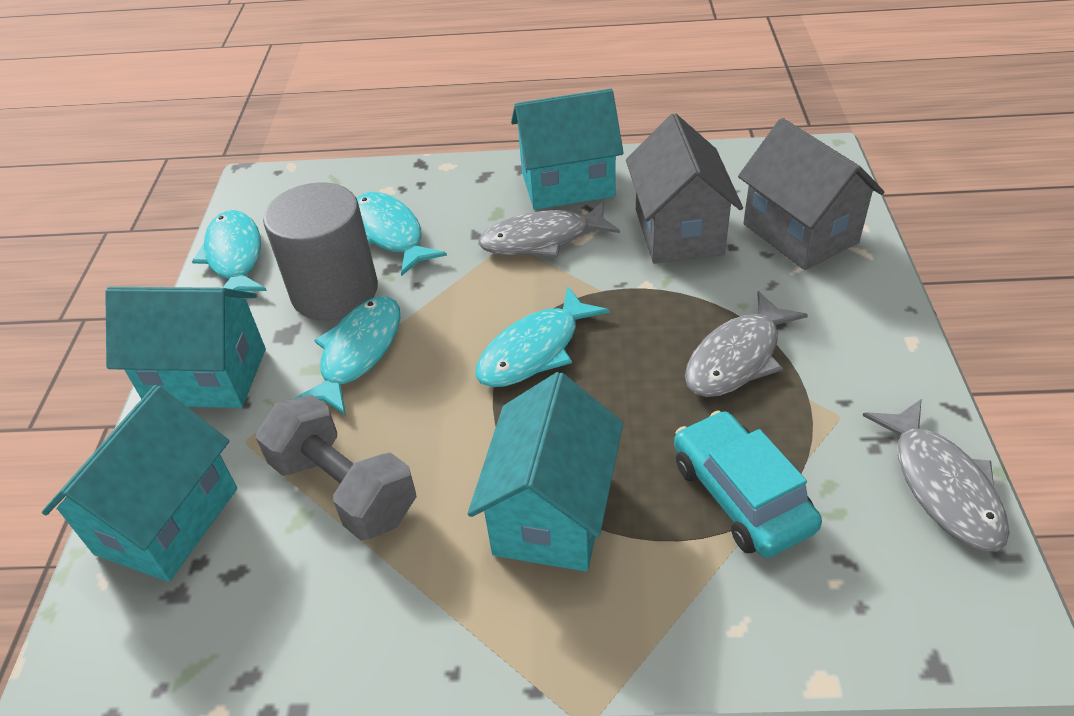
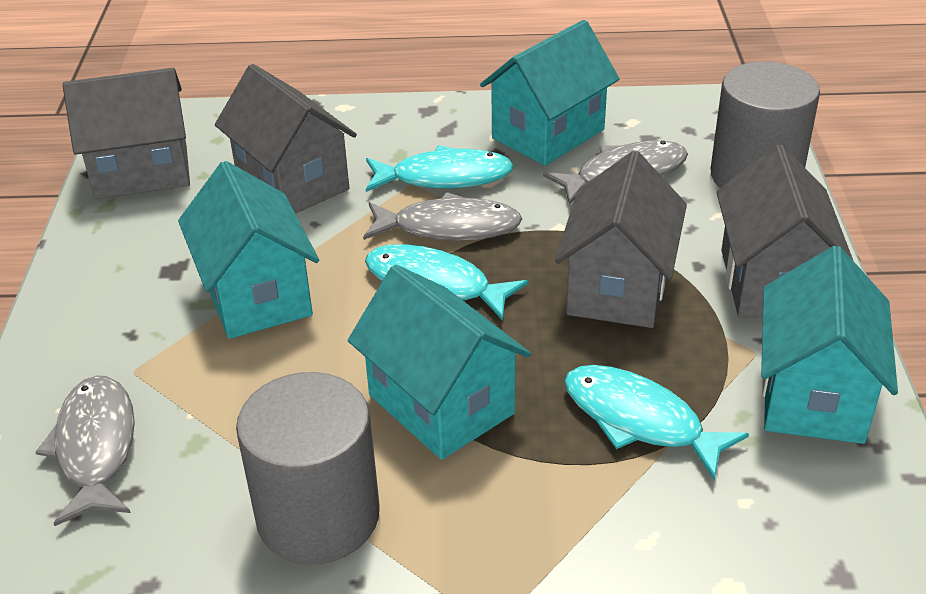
grey cylinder: [263,182,378,321] = 1 -> [236,372,380,564] [711,61,820,188] = 2
grey dumbbell: [256,395,416,540] = 1 -> none = 0
grey house: [626,113,743,264] [738,118,885,270] = 2 -> [63,68,190,199] [215,64,357,214] [555,151,687,328] [716,145,853,317] = 4
turquoise car: [674,411,822,558] = 1 -> none = 0
turquoise fish: [192,210,267,291] [293,296,400,415] [357,192,447,276] [476,286,609,387] = 4 -> [365,244,528,321] [366,145,514,192] [564,365,749,480] = 3

